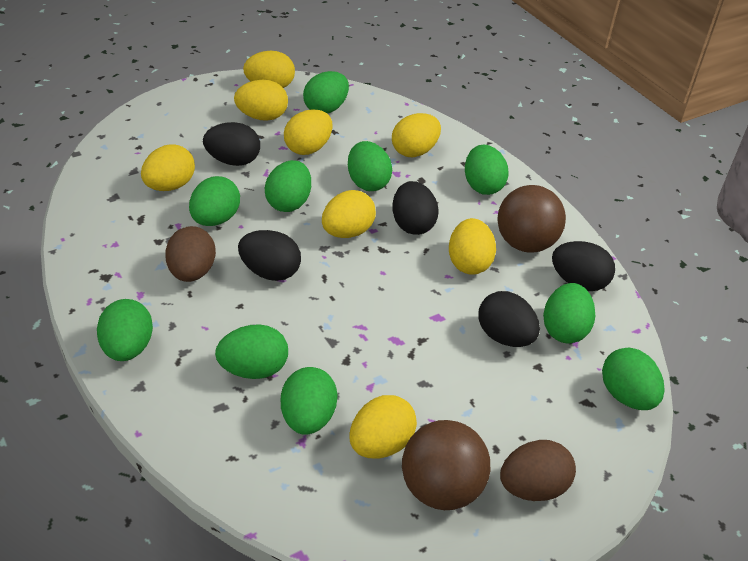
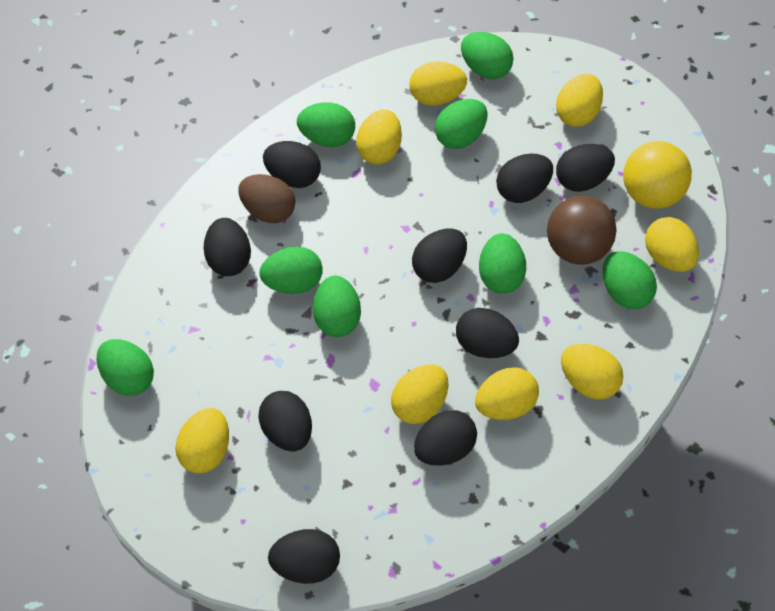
black egg: [203,122,260,166] [238,230,301,281] [392,181,438,235] [478,291,540,347] [552,241,615,291] = 5 -> [203,218,251,276] [258,391,312,452] [263,141,321,188] [268,529,340,584] [412,228,467,283] [414,410,477,465] [456,308,519,358] [496,154,553,203] [556,144,615,192] = 9
brown ball: [402,420,490,510] [497,185,566,253] = 2 -> [547,196,617,265] = 1
brown egg: [165,226,216,282] [500,440,576,501] = 2 -> [238,174,295,223] = 1
green egg: [97,299,153,361] [189,176,240,226] [215,324,288,379] [265,160,311,212] [281,367,338,435] [303,71,349,114] [348,141,392,191] [465,145,508,195] [543,283,595,343] [602,348,664,410] = 10 -> [96,339,154,396] [259,246,322,294] [297,102,355,147] [313,276,361,337] [435,99,488,149] [461,32,513,79] [479,233,526,294] [603,251,657,309] = 8
yellow ball: none = 0 -> [623,141,692,209] = 1

